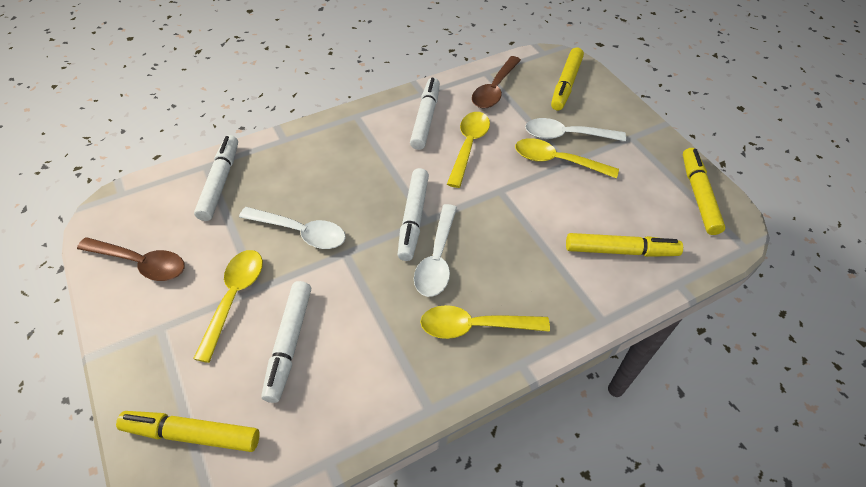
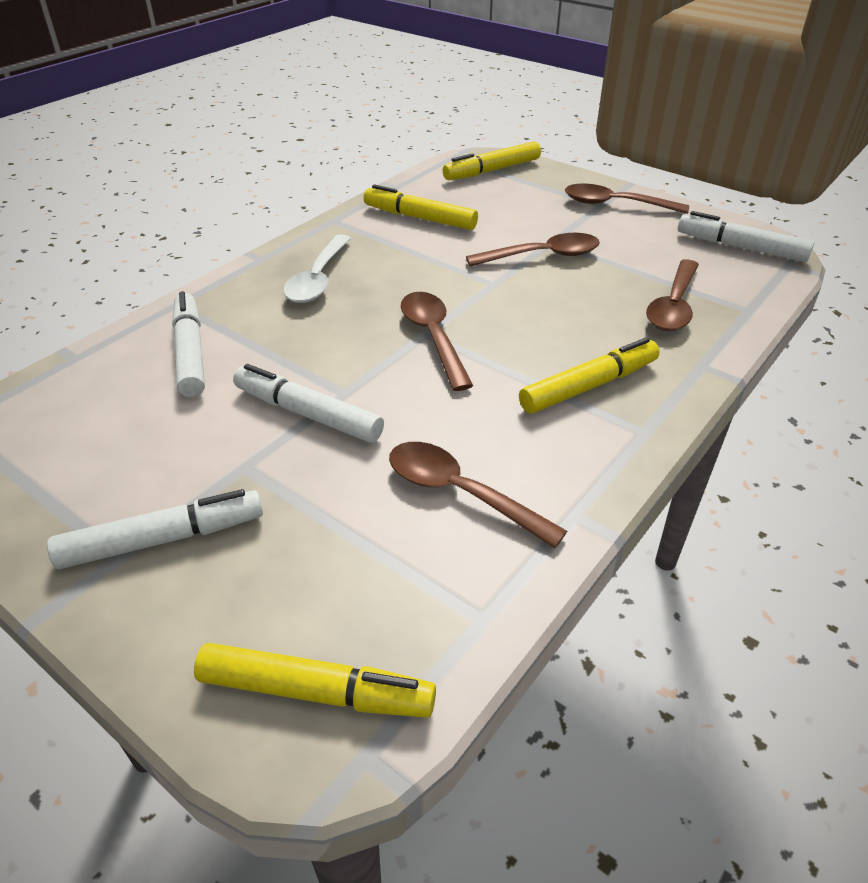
brown spoon: [77,237,185,281] [472,56,521,109] = 2 -> [389,442,567,548] [401,292,473,391] [466,233,600,266] [565,183,689,214] [646,259,699,331] = 5
white spoon: [239,207,346,249] [414,204,457,297] [525,118,626,141] = 3 -> [283,234,351,303] = 1
yellow spoon: [193,250,263,363] [420,305,550,339] [447,112,490,188] [515,138,619,179] = 4 -> none = 0

